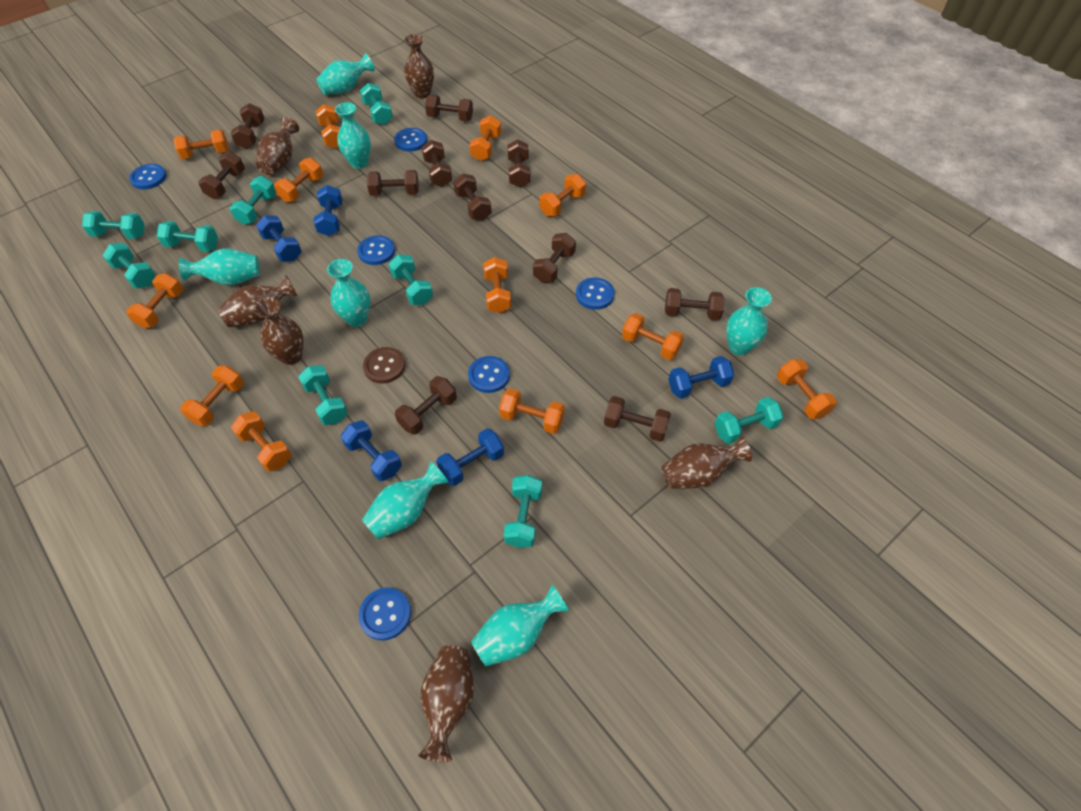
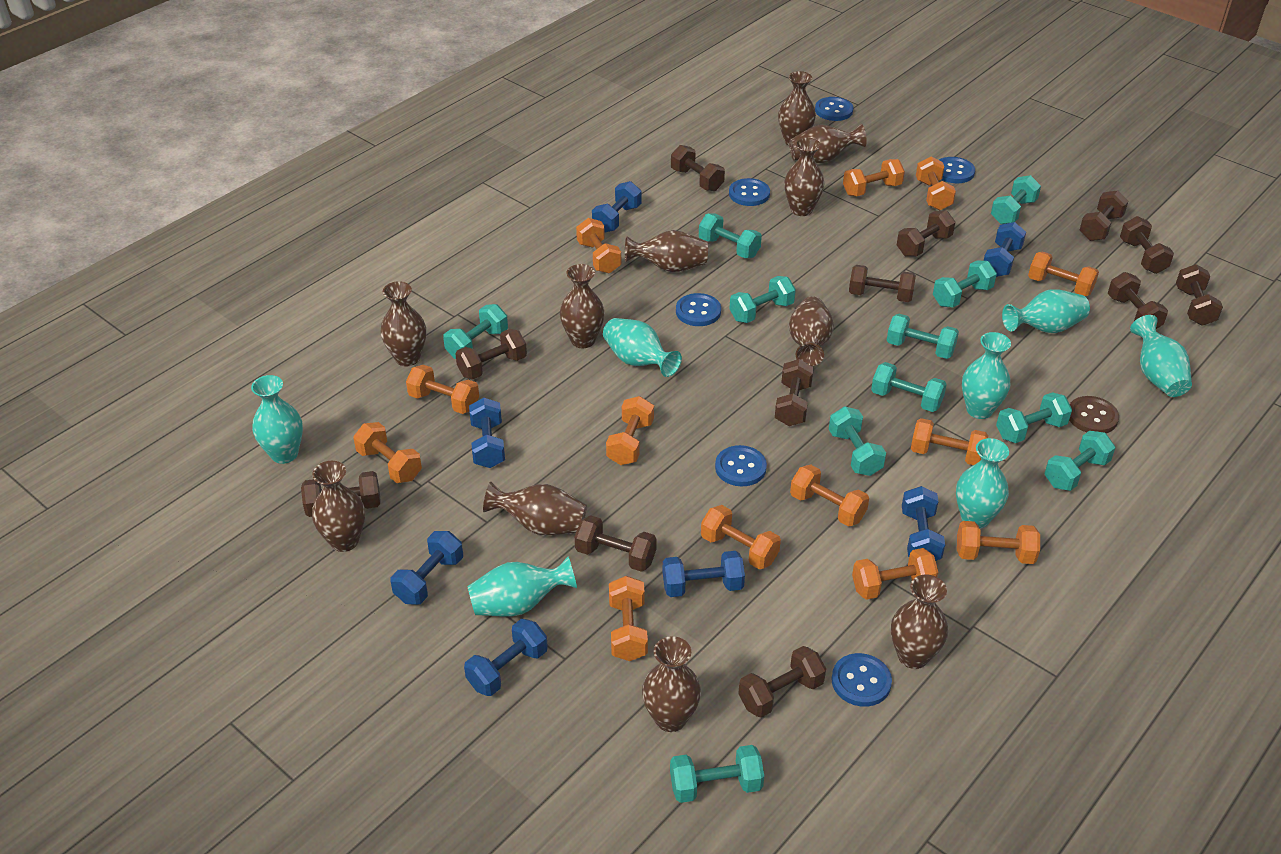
blue dumbbell: [256,215,302,262] [313,185,343,236] [341,420,402,481] [436,428,504,486] [668,356,734,399] = 5 -> [390,531,463,605] [464,619,548,696] [469,398,505,468] [592,181,642,233] [663,551,745,597] [902,486,945,561] [984,222,1026,277] = 7
brown dumbbell: [198,152,245,199] [231,103,265,149] [367,170,419,196] [395,376,457,435] [422,140,452,187] [425,95,473,121] [453,173,492,221] [507,139,530,187] [533,233,576,283] [604,396,671,442] [665,288,725,320] = 11 -> [301,471,381,517] [455,329,527,380] [575,515,656,572] [671,145,725,191] [738,646,826,718] [775,359,814,426] [849,265,916,302] [897,210,955,256] [1080,190,1128,241] [1108,272,1168,329] [1120,216,1174,274] [1176,264,1223,326] = 12
brown vase: [218,275,298,327] [254,297,303,365] [256,117,299,175] [404,34,434,99] [418,645,474,762] [662,436,752,489] = 6 -> [312,461,365,552] [380,281,426,366] [483,482,587,535] [560,264,604,348] [625,230,708,272] [642,636,701,732] [778,71,816,145] [784,138,824,216] [789,124,867,163] [789,296,834,366] [891,574,948,669] = 11
orange dumbbell: [126,273,184,328] [173,129,229,159] [180,366,244,426] [231,411,292,472] [274,157,323,202] [315,104,340,148] [469,116,501,161] [483,257,511,313] [499,388,565,434] [539,174,586,216] [622,313,684,360] [777,359,837,419] = 12 -> [353,422,422,483] [406,365,479,414] [576,218,621,273] [606,396,654,465] [609,576,648,661] [701,505,781,569] [790,465,869,527] [843,159,905,196] [852,548,938,600] [911,418,988,465] [916,157,956,210] [957,521,1040,564] [1028,252,1099,296] = 13
turquoise dumbbell: [82,211,145,239] [102,243,156,289] [157,221,218,252] [230,176,276,225] [298,365,348,425] [360,83,393,125] [389,255,433,305] [503,475,542,548] [715,397,783,444] = 9 -> [443,304,508,359] [670,745,764,803] [699,213,762,258] [729,276,796,323] [829,407,886,476] [871,362,947,412] [887,314,959,359] [933,260,997,308] [991,175,1041,224] [996,392,1072,443] [1045,431,1115,491] = 11

